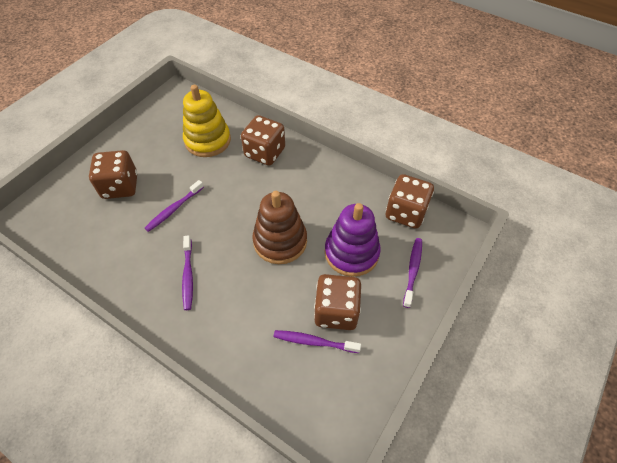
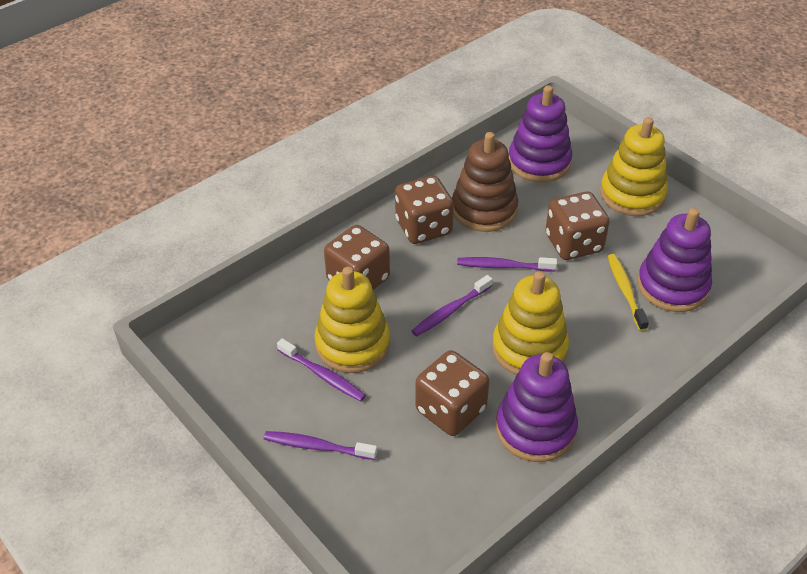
purple stacking toy: [325,203,381,277] = 1 -> [496,352,578,462] [508,85,572,183] [637,208,712,312] = 3
yellow stacking toy: [183,85,231,157] = 1 -> [315,267,390,373] [492,271,569,375] [600,117,668,216] = 3
yellow toothbrush: none = 0 -> [608,254,649,331] = 1

